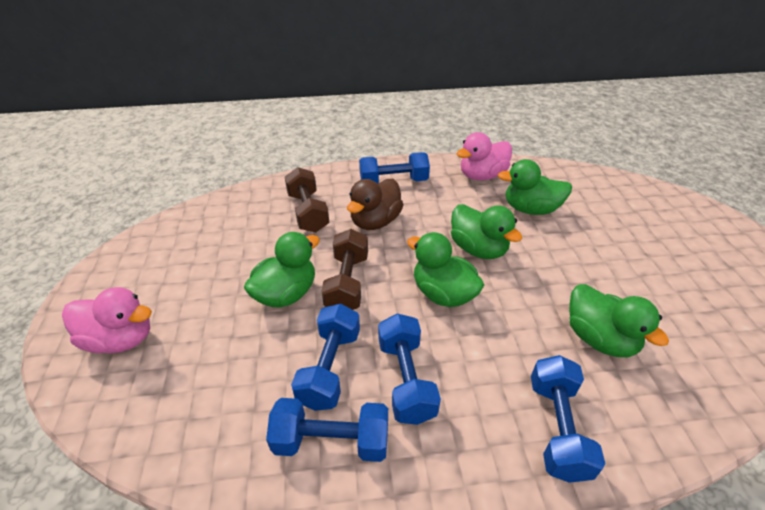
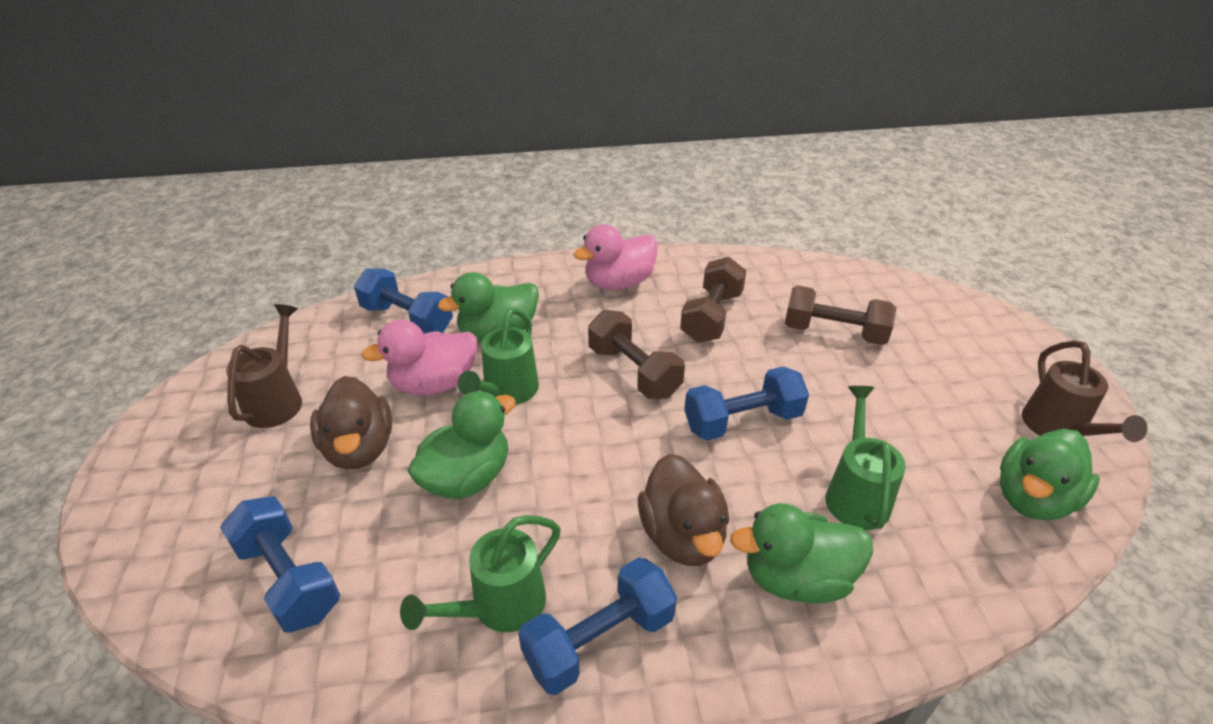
blue dumbbell: [266,398,388,462] [291,303,360,411] [359,152,430,184] [378,313,441,425] [531,355,605,483] = 5 -> [220,496,340,633] [354,268,453,334] [518,557,677,695] [684,366,809,441] = 4
brown duck: [347,179,404,230] = 1 -> [310,376,392,469] [638,454,729,566] = 2
brown dumbbell: [285,167,329,232] [321,229,368,310] = 2 -> [588,310,685,399] [680,257,747,343] [785,285,896,345] = 3
brown watering can: none = 0 -> [226,304,302,428] [1022,340,1148,442] = 2
green duck: [244,232,320,307] [407,232,484,307] [451,204,522,259] [498,159,572,215] [569,284,669,357] = 5 -> [408,391,516,499] [438,272,539,342] [730,503,873,604] [1000,429,1100,520] = 4
green watering can: none = 0 -> [400,515,561,632] [458,308,539,405] [826,386,906,530] = 3

